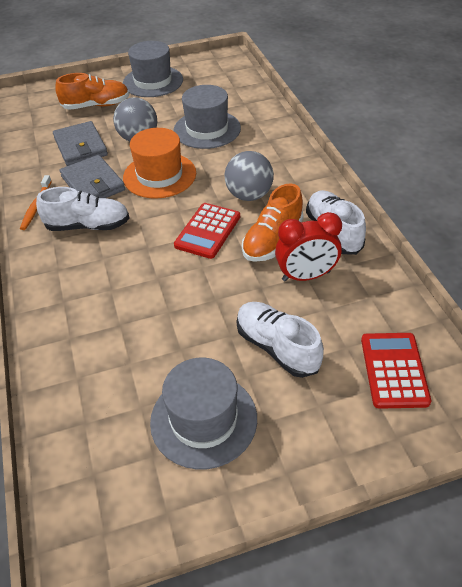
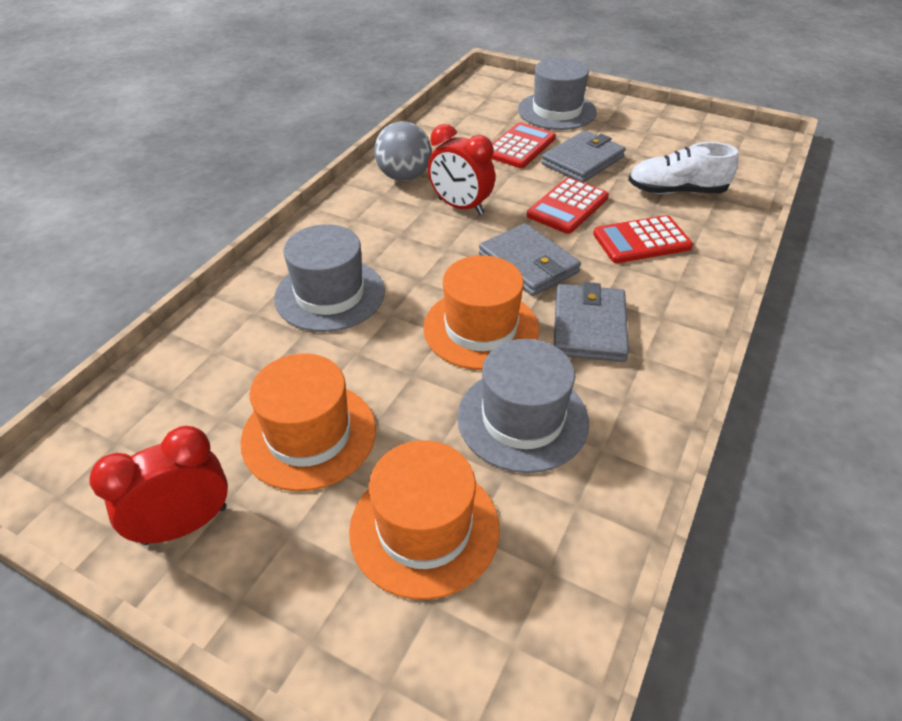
grey ball: [113,97,157,141] [225,151,274,201] = 2 -> [374,121,432,181] = 1
grey wallet: [53,121,108,166] [60,155,125,198] = 2 -> [479,223,581,296] [541,130,626,183] [554,282,629,362] = 3
orange hat: [123,128,196,199] = 1 -> [240,353,376,491] [349,440,500,600] [423,255,539,370] = 3
orange shoe: [55,73,129,110] [242,183,304,262] = 2 -> none = 0
orange toothbrush: [20,175,52,230] = 1 -> none = 0
red calculator: [174,203,240,259] [361,333,431,409] = 2 -> [491,122,556,168] [527,178,609,234] [593,215,693,263] = 3
red clock: [275,212,342,281] = 1 -> [89,426,228,545] [428,124,495,215] = 2
white shoe: [36,187,129,231] [237,302,324,378] [306,190,366,255] = 3 -> [628,142,738,194] = 1

